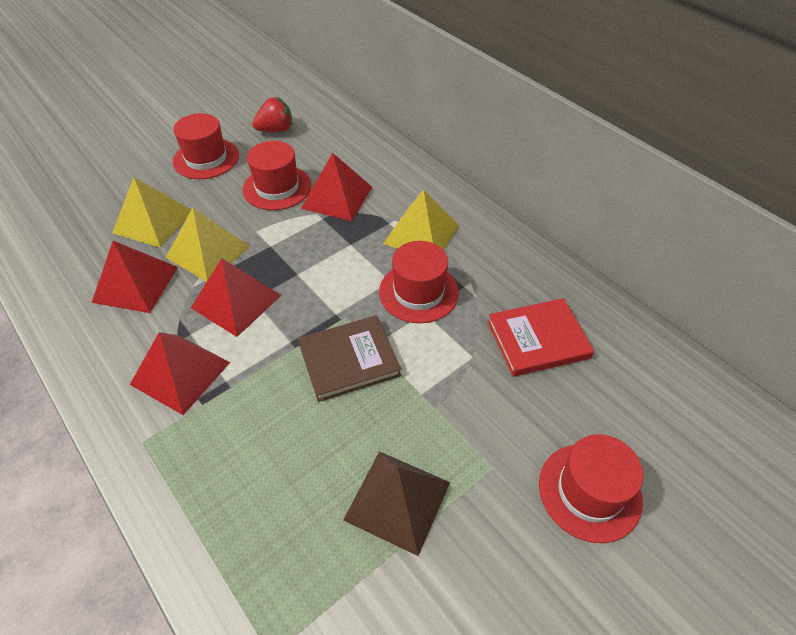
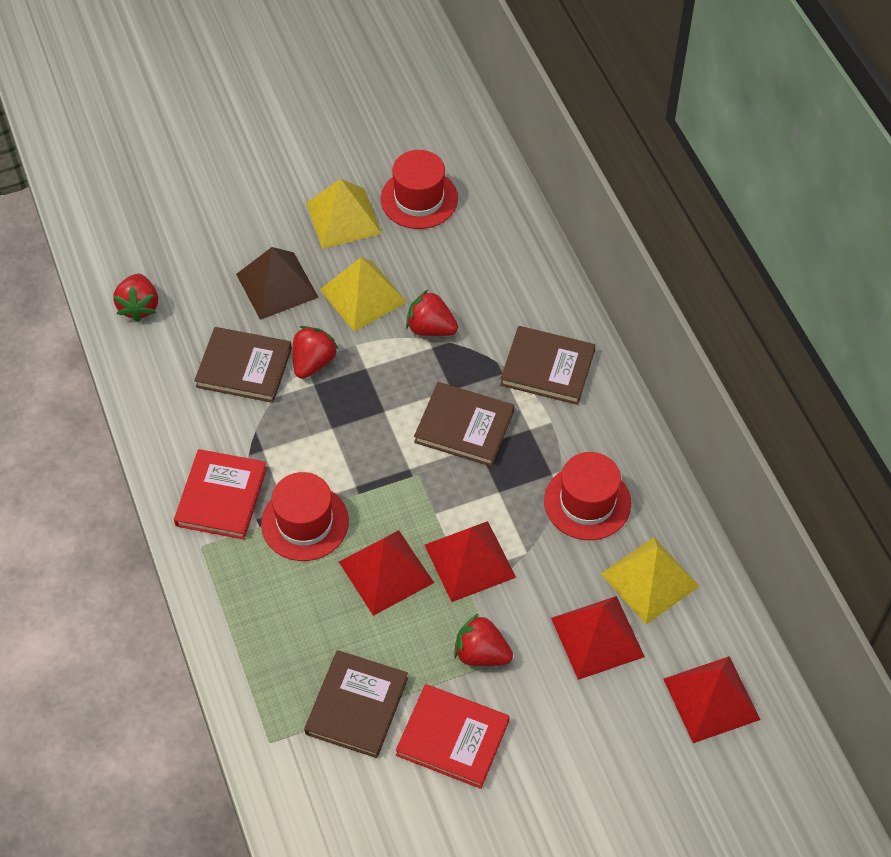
brown book: [298,315,401,402] = 1 -> [194,327,292,403] [304,650,408,758] [414,382,514,467] [500,326,596,405] = 4
red book: [488,298,594,377] = 1 -> [174,449,267,539] [396,684,510,789] = 2
red hat: [173,113,239,179] [243,141,311,210] [379,241,459,323] [539,434,643,543] = 4 -> [261,472,349,561] [381,150,458,229] [544,452,631,540] = 3
red strawberry: [252,97,292,132] = 1 -> [113,274,158,322] [293,326,338,379] [406,290,458,336] [454,613,513,666] = 4

